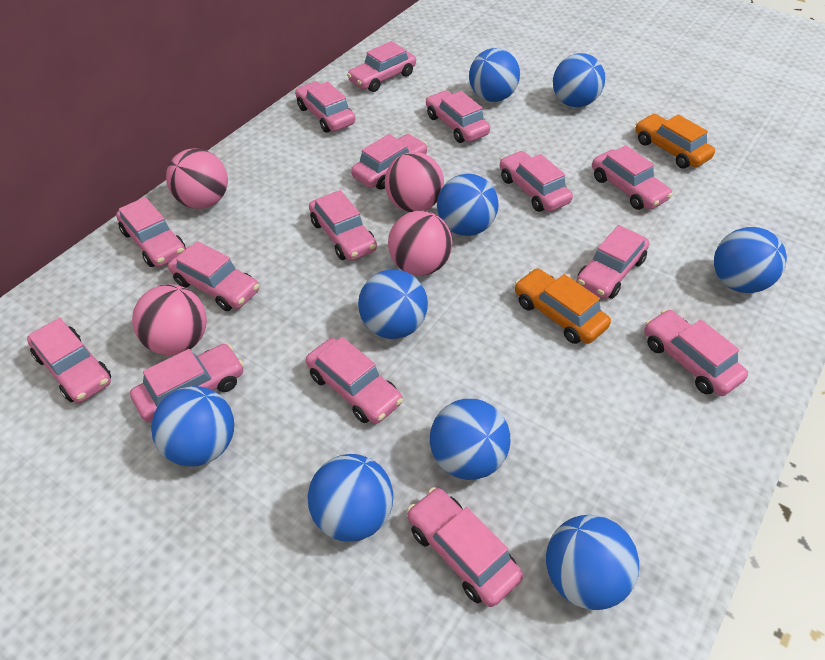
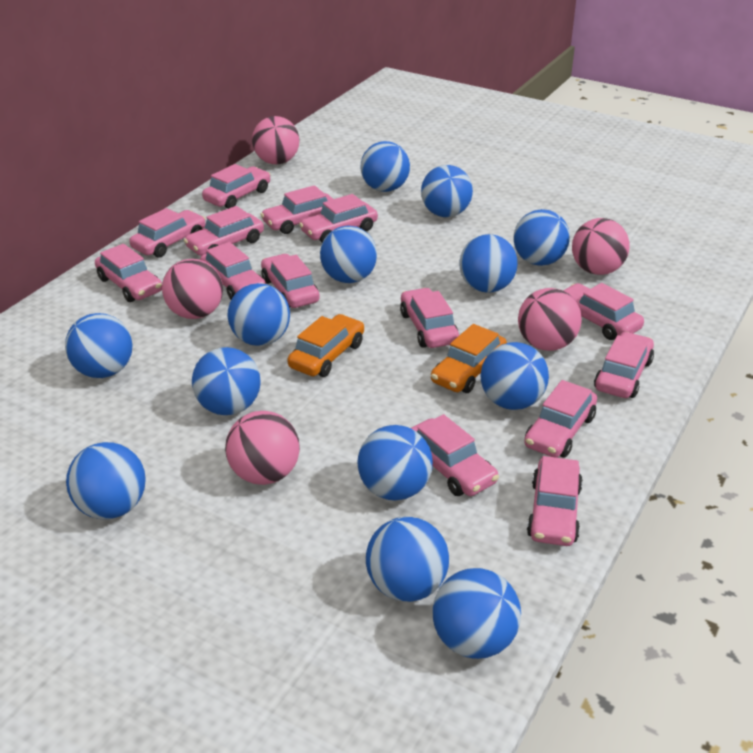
blue ball: [151,386,234,466] [308,454,393,542] [358,269,428,339] [430,399,511,480] [437,174,499,236] [469,48,520,102] [546,515,639,610] [553,53,605,107] [714,227,787,293] = 9 -> [65,313,132,378] [66,442,146,519] [192,347,261,415] [228,283,290,346] [320,226,377,283] [357,425,433,500] [361,141,410,192] [366,517,449,602] [421,165,473,217] [433,568,521,659] [459,234,518,293] [480,342,549,410] [514,209,570,266] = 13
pink ball: [132,284,207,355] [166,148,228,209] [385,152,444,212] [388,211,453,276] = 4 -> [162,259,223,319] [225,411,300,485] [252,116,300,164] [518,288,582,351] [572,218,630,275] = 5
pink car: [27,318,111,403] [116,197,186,267] [130,344,244,422] [168,241,259,311] [295,82,355,133] [306,337,403,424] [309,190,377,261] [347,41,416,92] [351,134,428,190] [407,487,523,607] [426,90,490,143] [500,151,573,212] [576,225,649,299] [592,145,673,210] [644,309,748,396] = 15 -> [95,244,162,302] [129,208,206,258] [184,206,264,256] [200,242,266,300] [202,164,271,209] [260,185,333,234] [261,254,320,308] [299,194,378,243] [400,288,459,348] [411,414,499,496] [524,380,597,458] [527,456,583,546] [563,283,644,340] [594,332,654,398] = 14

